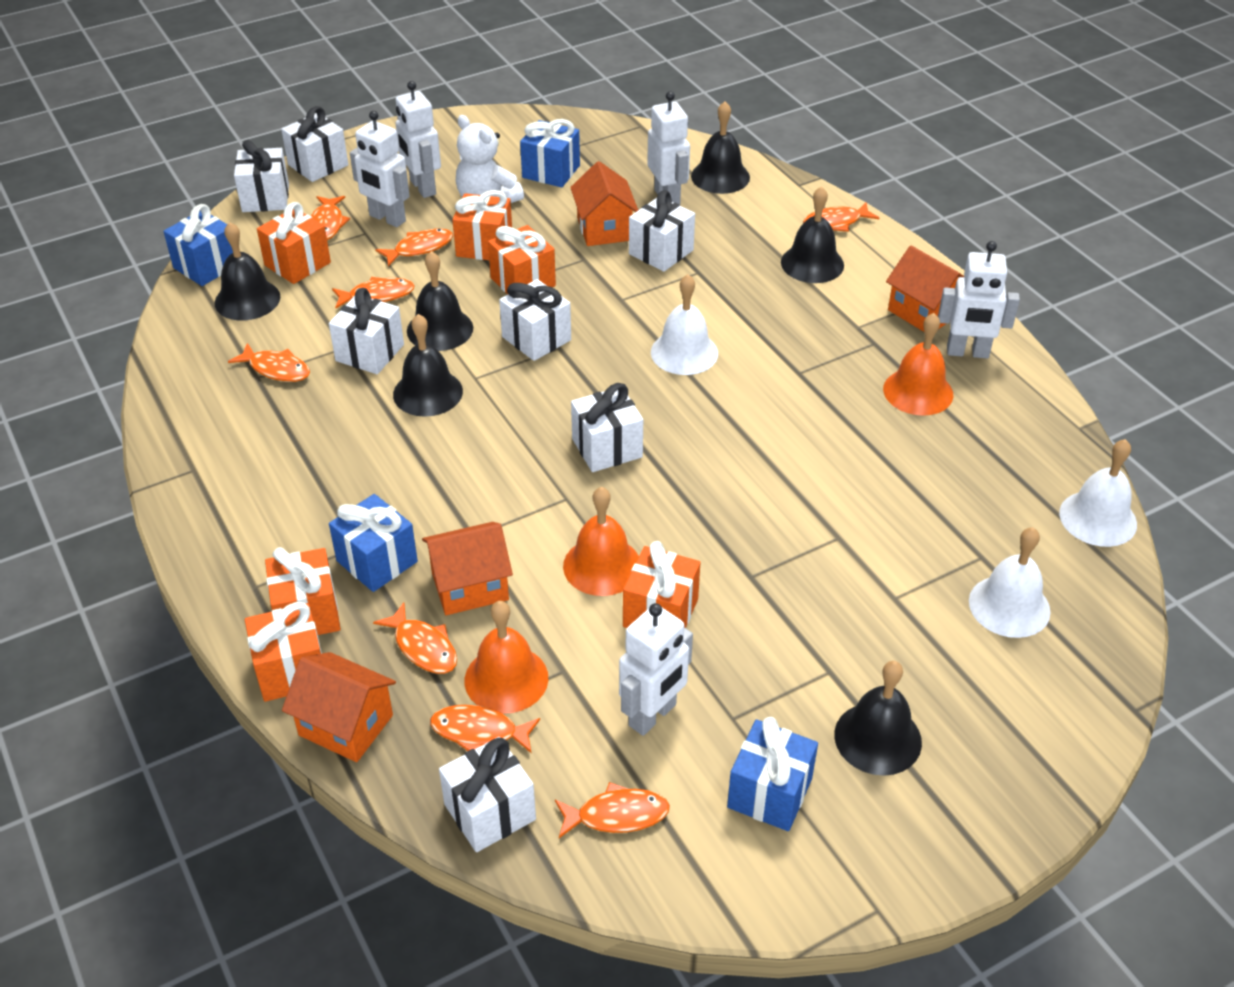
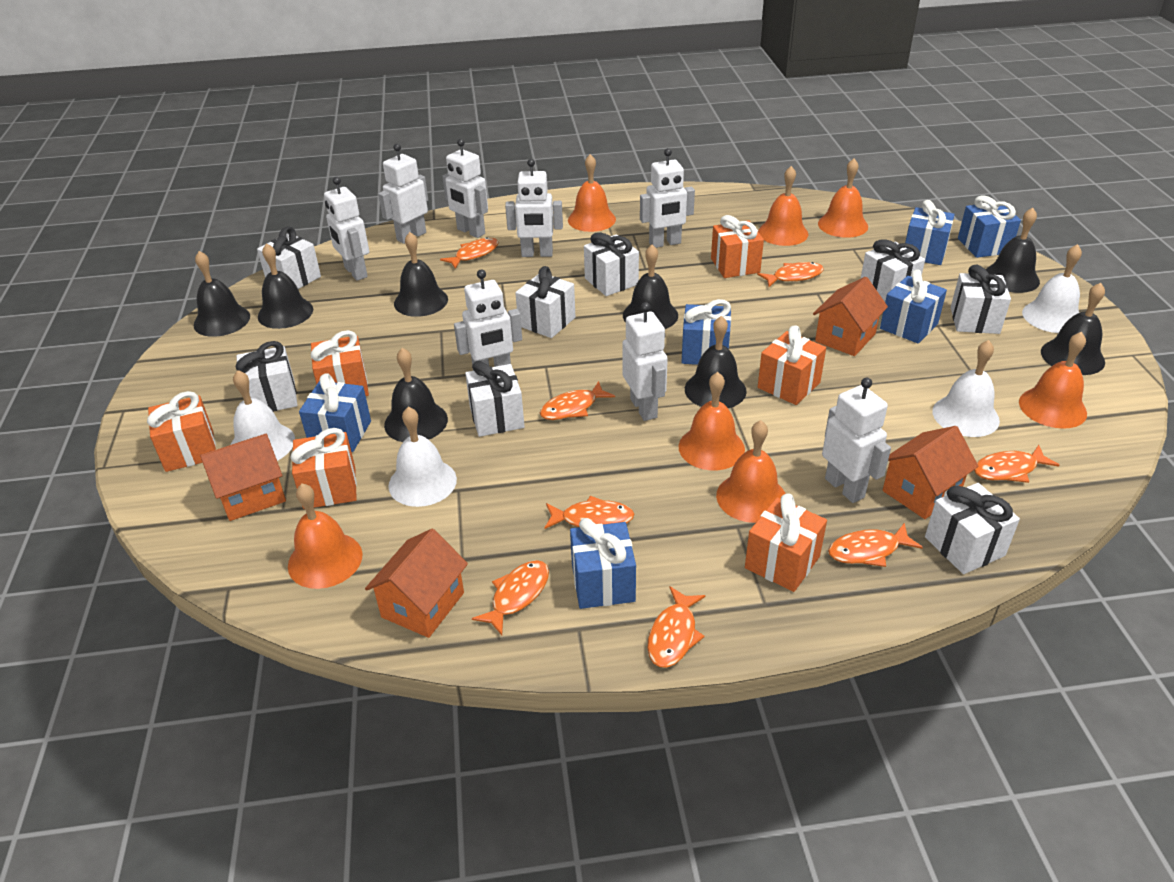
black bell: [214,222,281,320] [393,314,463,417] [407,251,473,351] [691,102,750,194] [781,186,844,283] [834,661,922,776] = 6 -> [194,251,250,337] [258,243,313,329] [384,348,448,442] [394,232,448,317] [623,245,678,329] [685,316,747,408] [985,208,1040,293] [1041,283,1105,375] = 8
blue gift: [163,204,233,286] [329,494,418,592] [520,119,580,187] [727,717,818,831] = 4 -> [299,374,371,452] [570,518,636,609] [681,299,731,365] [880,270,947,344] [905,200,955,265] [958,195,1021,258] = 6
orange bell: [465,601,548,714] [563,487,639,596] [883,313,953,416] = 3 -> [288,483,363,589] [568,154,616,232] [679,372,745,470] [716,420,785,523] [758,166,808,246] [818,158,868,238] [1019,332,1087,429] = 7
white bell: [651,274,718,375] [969,527,1051,638] [1059,439,1137,547] = 3 -> [231,370,295,461] [388,407,457,507] [932,340,1000,437] [1022,244,1082,333] = 4
white gift: [234,140,289,212] [281,106,348,182] [329,288,404,374] [439,737,536,852] [499,279,571,361] [571,383,643,472] [629,190,695,272] = 7 -> [236,341,298,412] [257,226,321,289] [465,361,525,437] [515,266,575,338] [584,232,639,296] [861,239,925,302] [925,483,1020,574] [951,265,1011,334] = 8
white robot: [350,111,410,227] [396,81,441,198] [619,603,693,736] [647,91,690,204] [938,241,1020,359] = 5 -> [324,177,369,281] [378,144,428,244] [442,139,488,238] [454,270,522,371] [505,159,563,257] [622,302,668,421] [640,148,695,248] [822,378,891,503] = 8
white teddy bear: [456,115,524,203] = 1 -> none = 0

